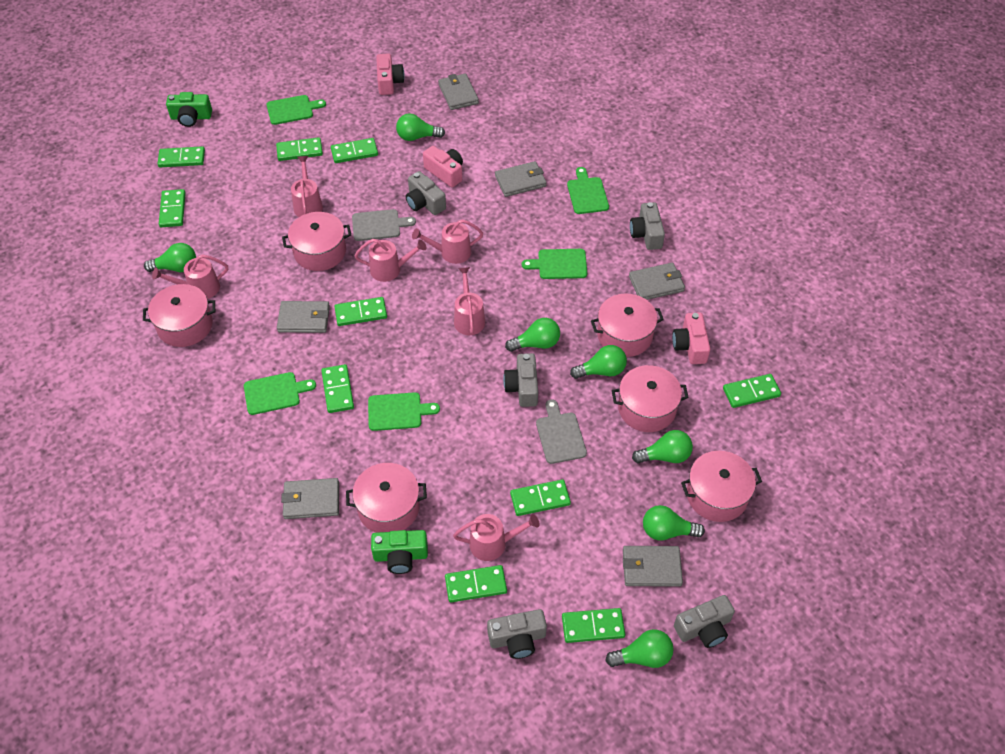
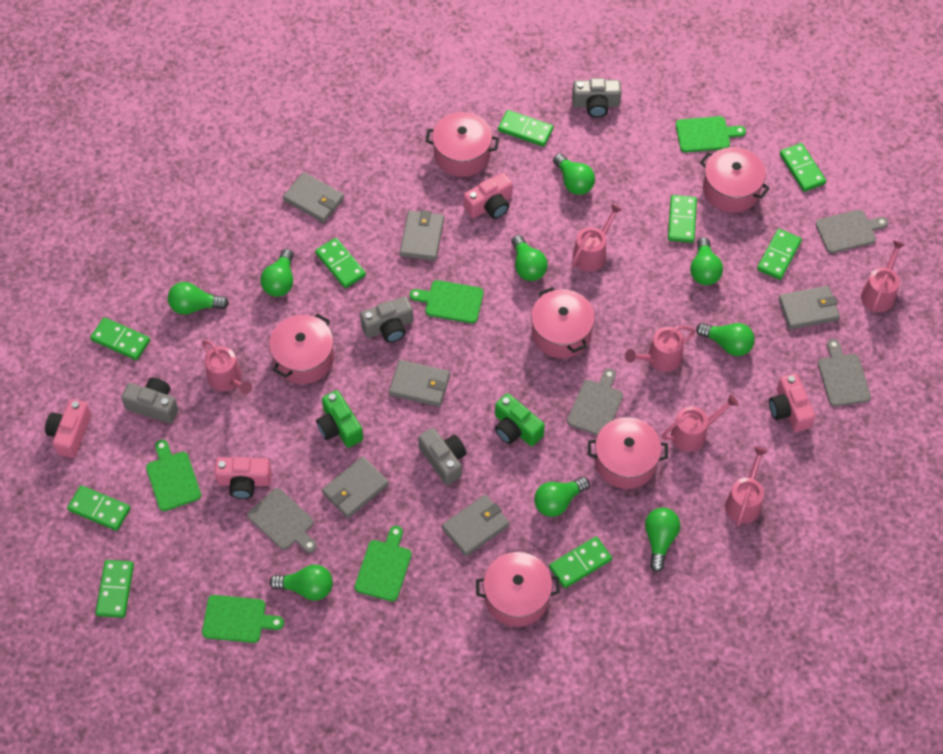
green domino: [157,146,205,167] [159,189,186,227] [276,137,323,161] [321,364,354,413] [331,138,378,163] [334,297,387,326] [445,565,507,602] [510,479,571,516] [562,608,625,643] [723,374,781,408] = 10 -> [67,485,131,531] [90,317,150,360] [95,560,134,618] [315,238,366,288] [498,110,553,147] [549,536,612,588] [668,195,697,243] [757,229,802,280] [780,143,826,192] = 9
green light bulb: [144,243,196,272] [396,113,445,141] [505,318,560,352] [570,345,627,379] [605,629,674,668] [632,430,693,463] [643,505,705,541] = 7 -> [168,282,229,315] [260,249,294,297] [270,564,333,601] [512,235,548,281] [534,477,589,517] [553,153,595,195] [645,508,680,572] [690,237,723,285] [696,323,755,356] = 9
grey camera: [406,171,446,215] [487,609,547,659] [503,353,538,407] [630,202,665,250] [674,595,735,648] = 5 -> [121,378,178,424] [360,296,413,343] [418,428,467,485] [572,78,621,118] = 4
grey cutting board: [352,209,416,241] [536,399,587,464] = 2 -> [247,488,317,553] [567,368,623,435] [815,210,888,253] [818,339,871,407] = 4
pink camera: [376,53,405,95] [423,146,463,187] [672,312,710,364] = 3 -> [45,399,91,458] [214,457,272,499] [464,173,513,219] [769,374,815,432] = 4

